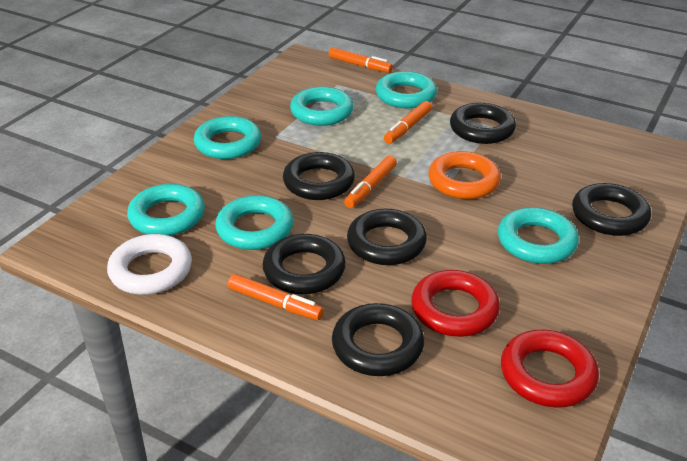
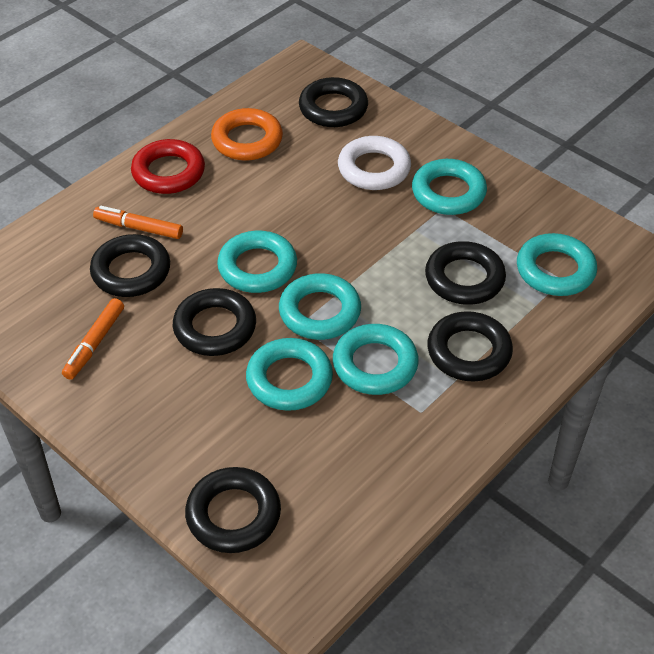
orange marker: [228,274,324,320] [329,47,393,73] [344,156,397,208] [384,101,432,144] = 4 -> [62,298,124,380] [93,206,183,239] = 2
red ring: [411,270,500,337] [501,330,599,408] = 2 -> [131,139,205,194] = 1

